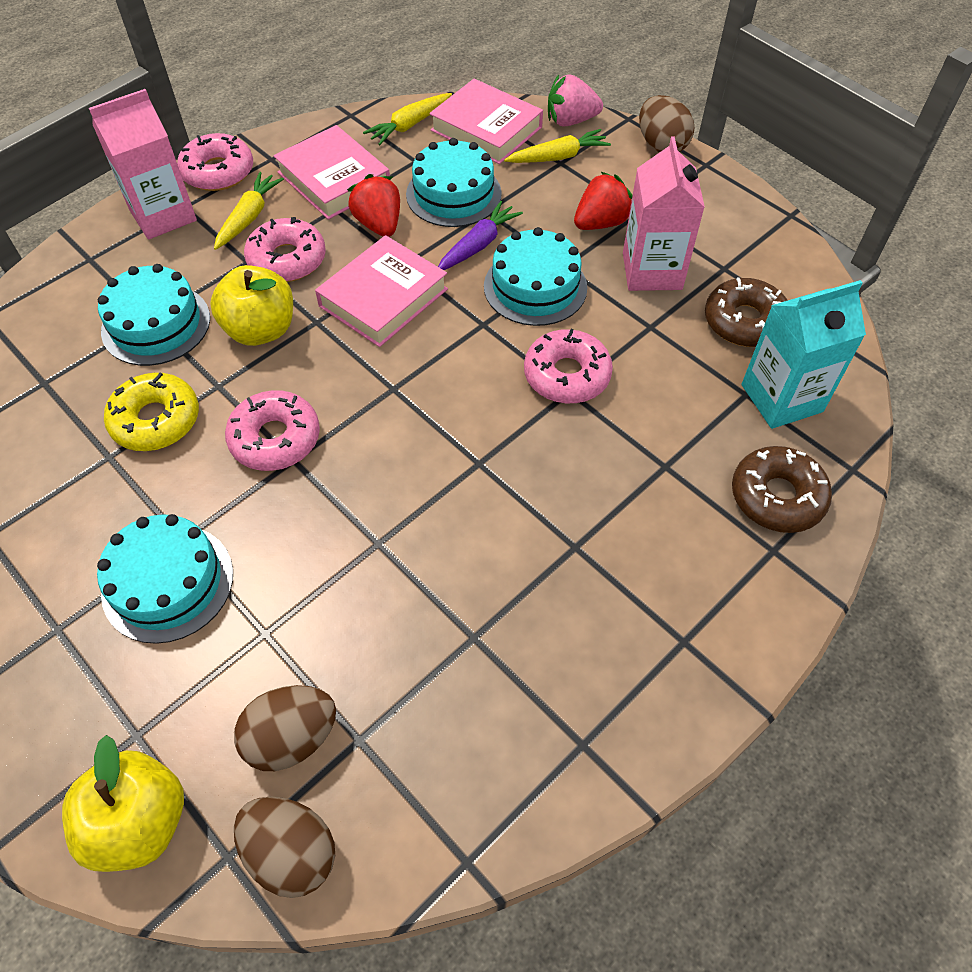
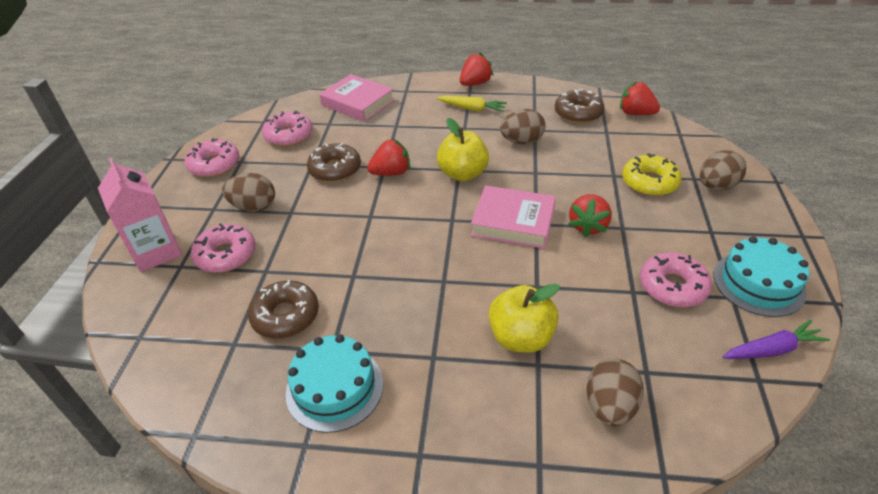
brown donut: [705,277,788,347] [732,446,832,533] = 2 -> [248,280,319,339] [307,143,361,182] [555,89,604,124] = 3
brown egg: [234,685,336,771] [234,797,335,898] [639,95,694,153] = 3 -> [222,173,275,212] [500,109,545,144] [587,358,644,426] [700,150,746,190] = 4
pink book: [274,125,390,220] [315,235,448,347] [429,79,543,164] = 3 -> [320,74,395,122] [471,185,556,249] = 2
pink carton: [89,89,197,240] [623,137,705,291] = 2 -> [98,158,182,272] = 1
pink strawberry: [548,74,603,127] = 1 -> none = 0
red strawberry: [347,174,400,237] [574,171,633,230] = 2 -> [367,138,410,176] [460,53,494,86] [569,194,612,238] [620,82,660,115] = 4
turquoise cake: [97,514,233,644] [98,264,210,366] [406,138,502,227] [484,227,587,326] = 4 -> [286,334,383,433] [714,236,809,317] = 2
turquoise carton: [742,280,866,429] = 1 -> none = 0
yellow carrot: [214,172,284,250] [363,93,452,145] [504,129,611,163] = 3 -> [437,96,507,112] = 1

